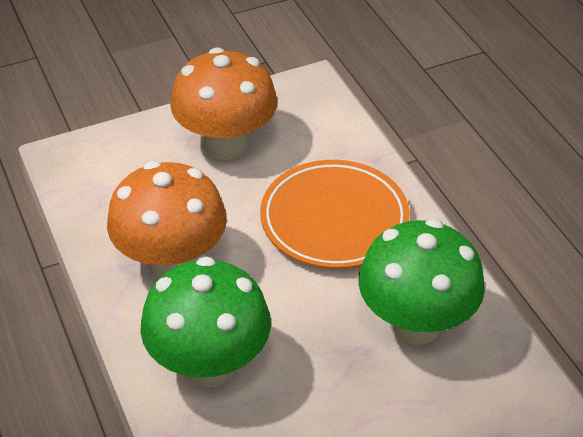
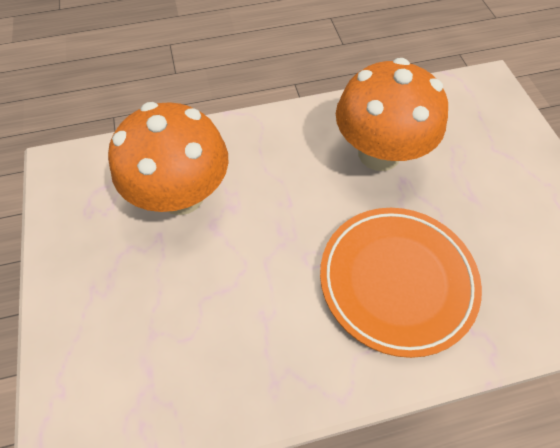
green mushroom: [140,256,271,387] [358,219,485,345] = 2 -> none = 0

